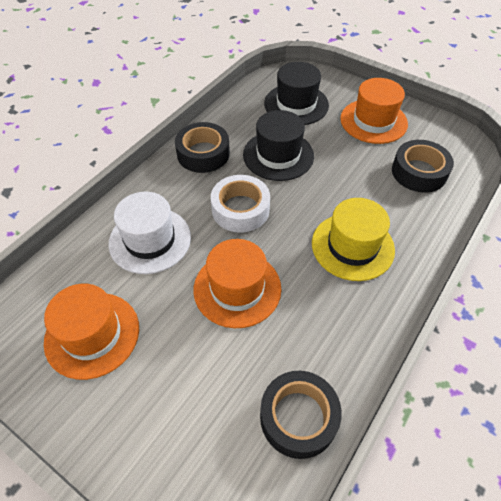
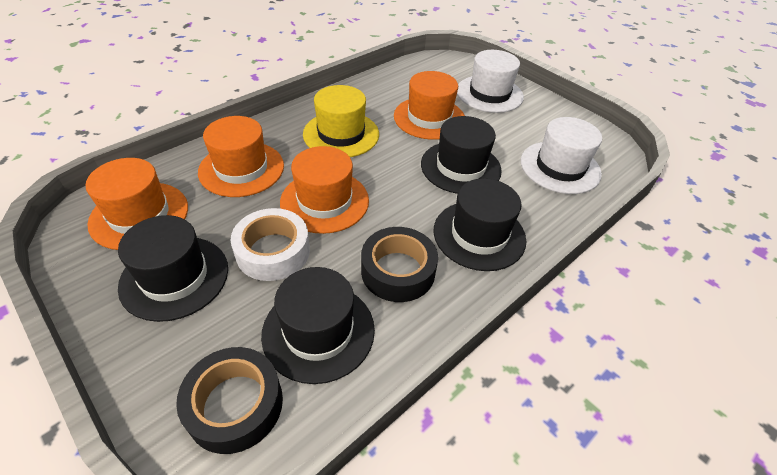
black hat: [243,110,314,181] [264,62,329,125] = 2 -> [118,215,228,322] [261,267,375,384] [421,116,502,194] [434,178,526,271] = 4
black tape: [175,122,230,173] [260,371,342,459] [392,140,454,193] = 3 -> [176,347,283,454] [361,227,438,302] = 2
orange hat: [44,284,139,380] [193,239,282,328] [340,78,408,144] = 3 -> [85,158,188,250] [198,116,284,197] [280,146,369,234] [394,71,465,140] = 4
white hat: [108,192,191,274] = 1 -> [457,50,524,113] [521,117,602,194] = 2

